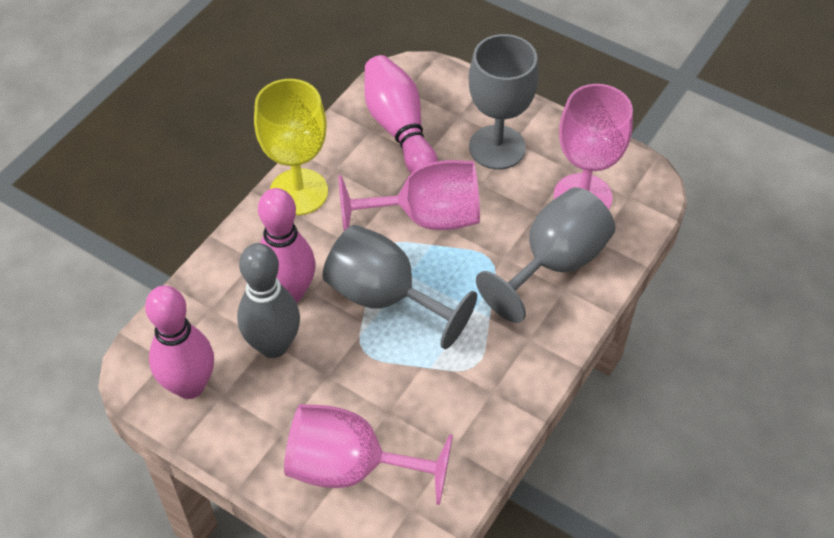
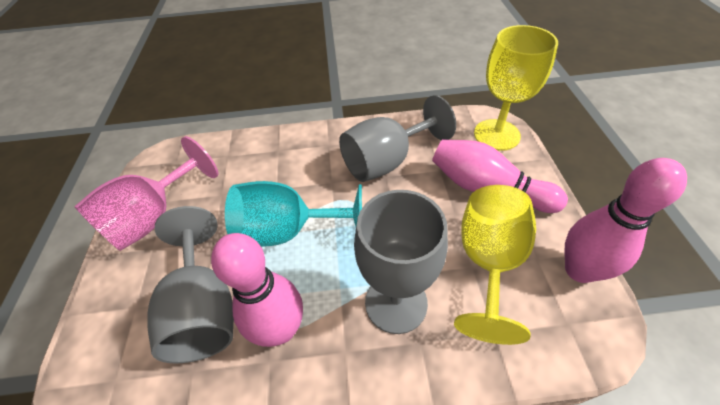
grey bowling pin: [237,243,300,358] = 1 -> none = 0
pink goblet: [284,404,453,505] [339,160,480,231] [554,84,633,209] = 3 -> [74,136,218,251] = 1
turquoise goblet: none = 0 -> [225,181,362,247] = 1
yellow goblet: [254,79,328,215] = 1 -> [454,185,536,345] [474,25,558,151] = 2

